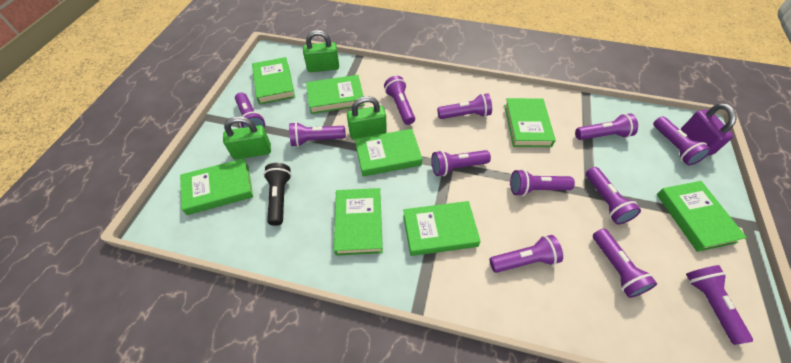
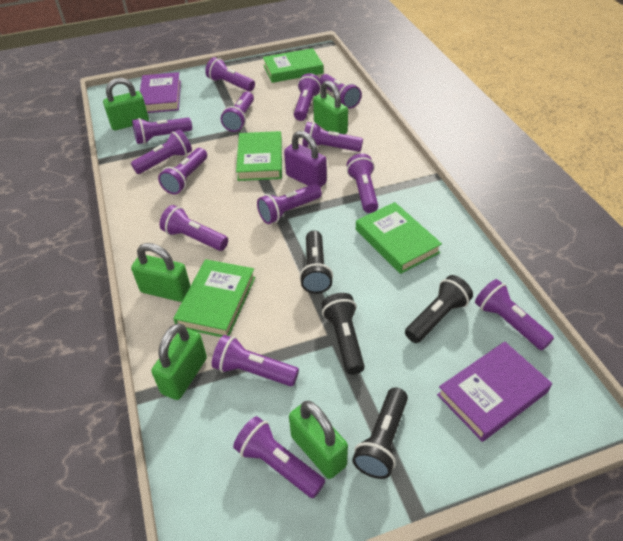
black flashlight: [263,163,292,226] = 1 -> [299,230,333,294] [321,293,365,375] [352,387,408,479] [405,275,473,343] = 4
green book: [180,158,253,215] [252,57,295,105] [306,75,365,114] [334,188,383,256] [355,129,422,176] [403,201,481,256] [504,98,556,147] [657,181,747,252] = 8 -> [173,259,255,337] [236,131,282,181] [263,48,324,83] [356,202,442,274] = 4
green padlock: [223,116,271,159] [303,30,339,72] [347,96,387,140] = 3 -> [103,78,149,130] [131,243,191,302] [151,323,207,400] [289,401,348,479] [313,80,348,134] = 5
purple book: none = 0 -> [140,72,181,113] [437,341,552,442] = 2
purple flashlight: [235,92,265,128] [289,122,346,147] [384,76,415,125] [431,150,491,176] [437,93,492,119] [490,235,563,273] [510,169,575,196] [575,114,638,140] [586,167,641,225] [593,229,657,298] [653,117,711,165] [686,265,753,345] = 12 -> [131,129,192,174] [132,117,192,144] [158,148,207,194] [160,205,228,251] [205,57,255,91] [212,335,299,386] [221,92,254,132] [233,416,325,498] [257,184,322,224] [294,73,321,121] [303,122,363,152] [320,74,362,109] [347,153,378,213] [475,279,554,350] = 14

